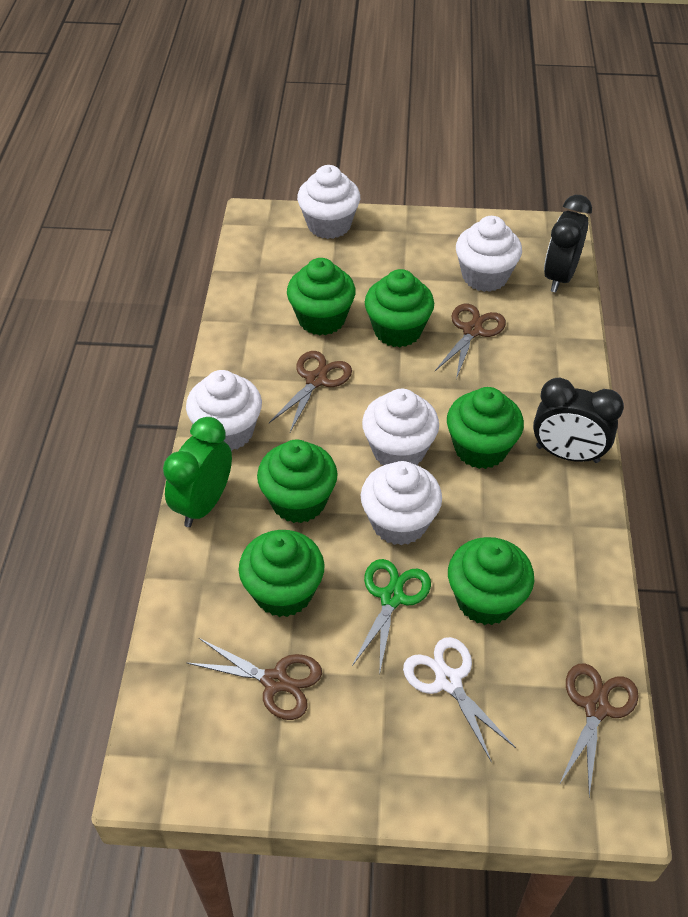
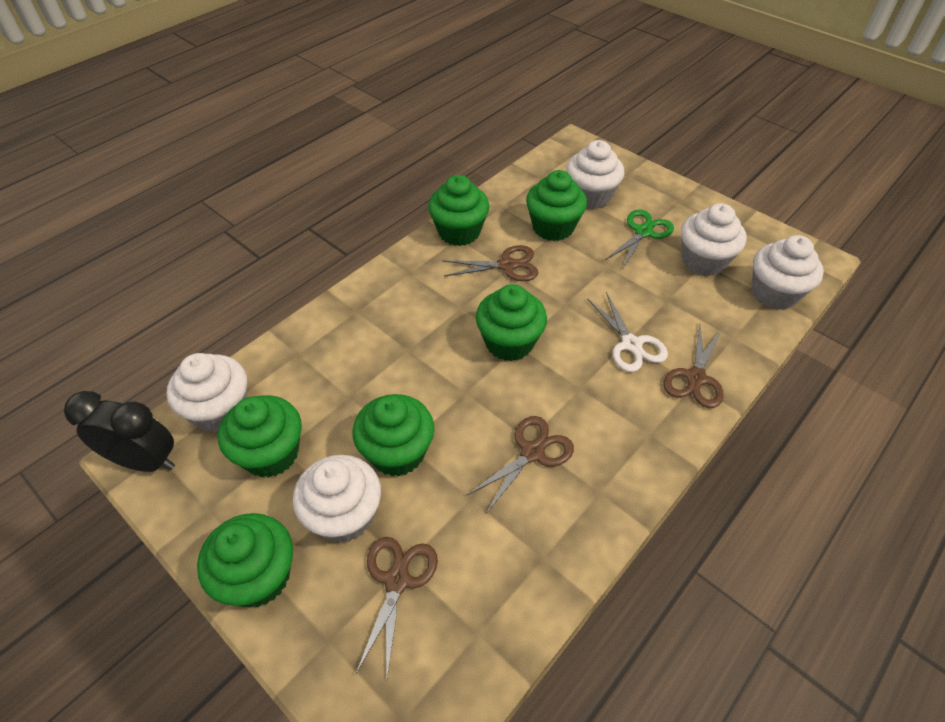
black clock: [533,378,624,463] [544,195,592,293] = 2 -> [64,391,175,472] = 1
green clock: [163,417,232,527] = 1 -> none = 0

